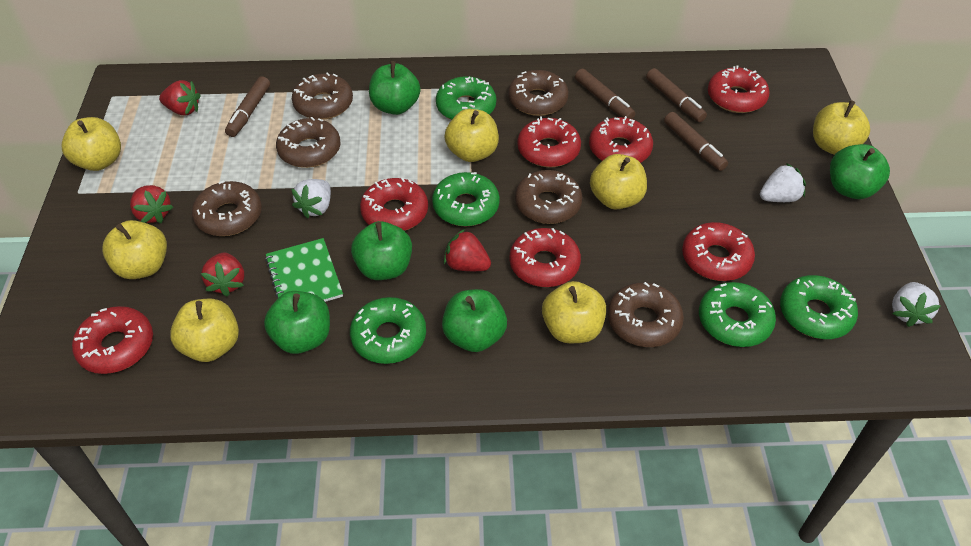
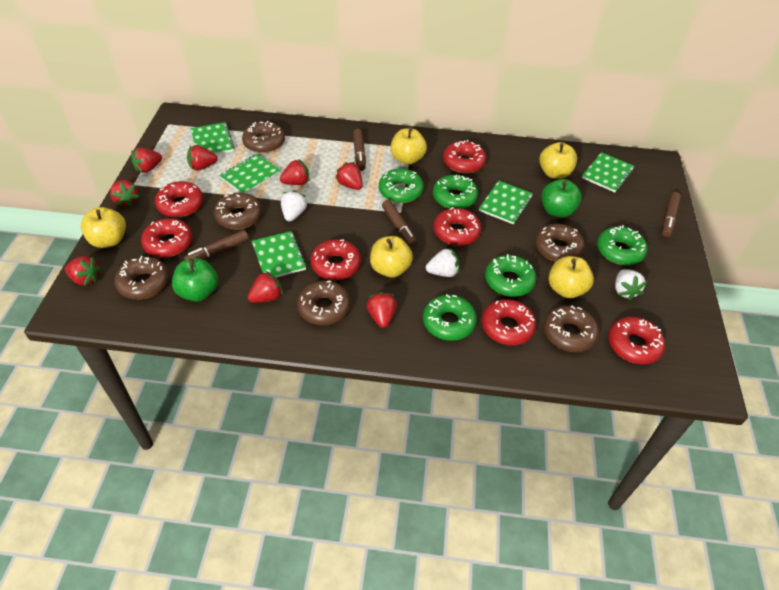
green apple: [264,291,330,354] [351,221,412,280] [369,61,420,115] [442,289,507,352] [830,144,890,199] = 5 -> [172,258,218,301] [541,179,582,217] = 2
green notebook: [265,238,343,302] = 1 -> [191,122,235,154] [219,154,280,193] [252,231,307,277] [479,181,533,225] [582,152,635,192] = 5
red strawberry: [130,185,173,223] [159,80,201,116] [201,253,244,297] [444,229,491,271] = 4 -> [65,256,101,286] [110,180,140,207] [131,147,162,173] [187,145,218,171] [248,271,283,303] [280,159,310,185] [335,162,363,190] [367,292,397,328] = 8
yellow apple: [62,117,121,171] [102,220,167,279] [170,299,239,362] [445,109,499,162] [542,281,606,343] [590,154,647,210] [813,100,870,155] = 7 -> [81,207,126,248] [370,236,413,277] [390,126,427,165] [539,142,577,179] [549,256,594,298] = 5

